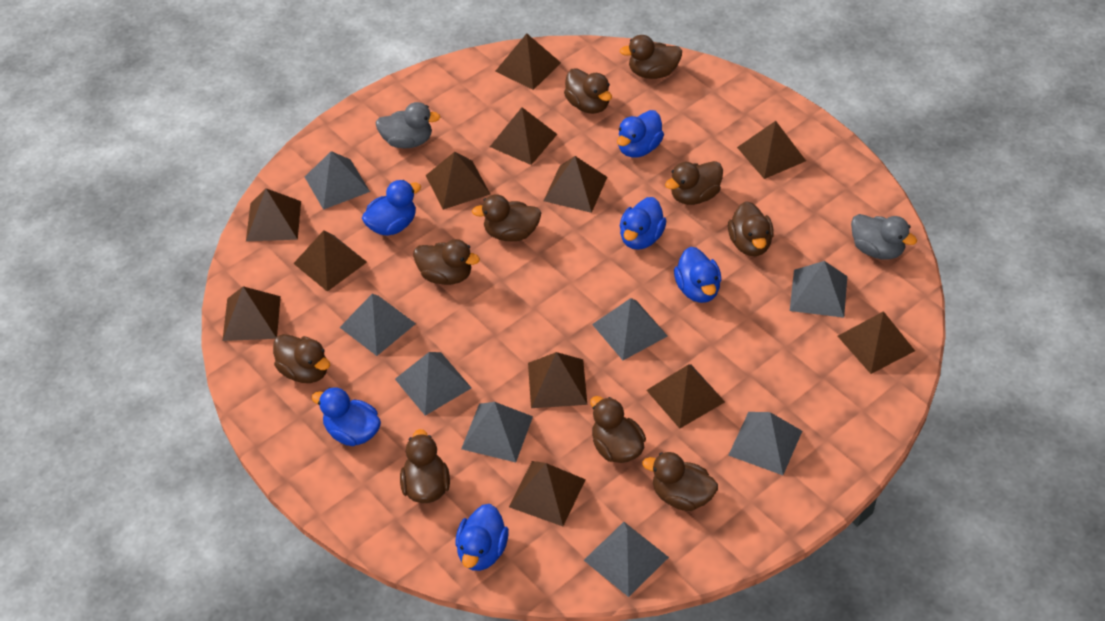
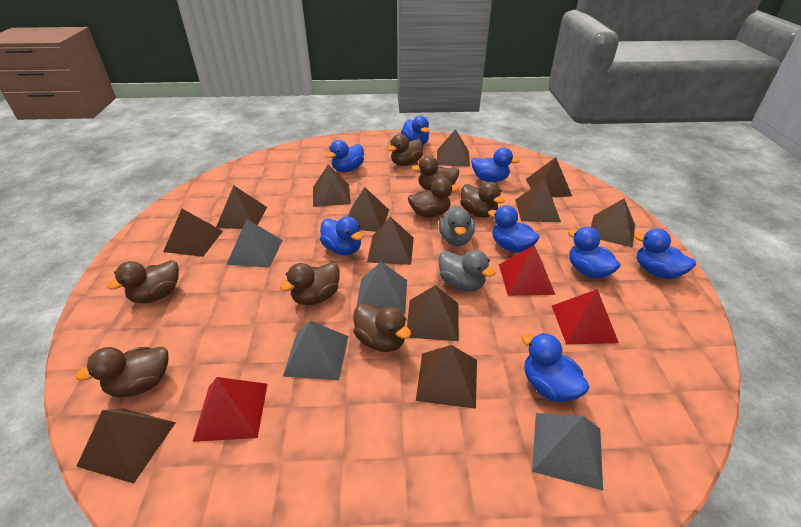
blue duck: [311,387,381,446] [362,180,421,236] [455,504,509,571] [617,110,664,158] [620,197,666,250] [674,247,721,303] = 6 -> [320,216,363,255] [327,140,364,172] [401,116,429,145] [471,148,520,182] [488,205,540,253] [521,333,589,402] [568,227,621,279] [634,228,696,279] = 8
brown duck: [273,334,330,383] [400,429,450,503] [413,239,480,285] [472,194,541,241] [564,68,612,114] [590,396,646,463] [619,35,682,79] [643,452,718,511] [665,161,723,205] [728,201,774,256] = 10 -> [75,347,168,397] [107,260,179,304] [280,262,340,305] [353,303,411,352] [387,134,423,166] [408,177,459,218] [411,156,459,190] [460,182,505,218] = 8
grey pyramid: [305,151,370,210] [340,294,416,356] [395,352,471,416] [461,402,533,462] [584,522,669,597] [592,298,667,360] [728,412,802,475] [790,261,847,318] = 8 -> [226,219,283,268] [283,321,348,380] [357,262,407,314] [532,413,603,491] = 4
red pyramid: none = 0 -> [192,377,268,442] [499,245,555,296] [552,289,619,344] = 3

